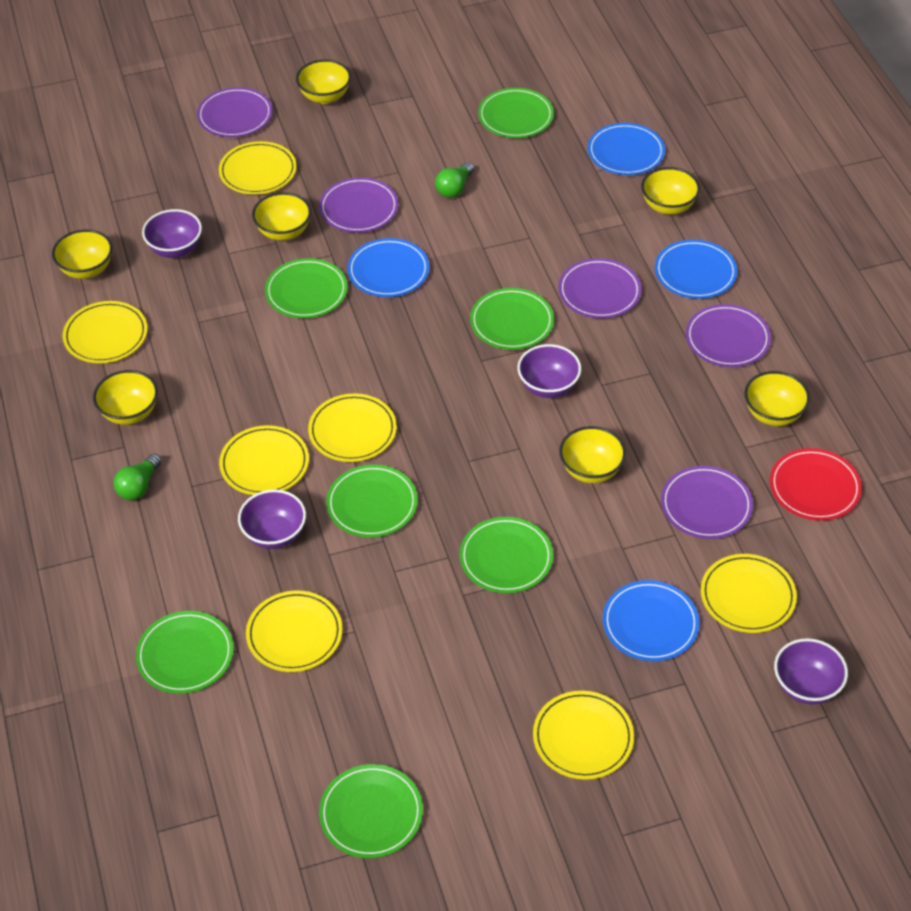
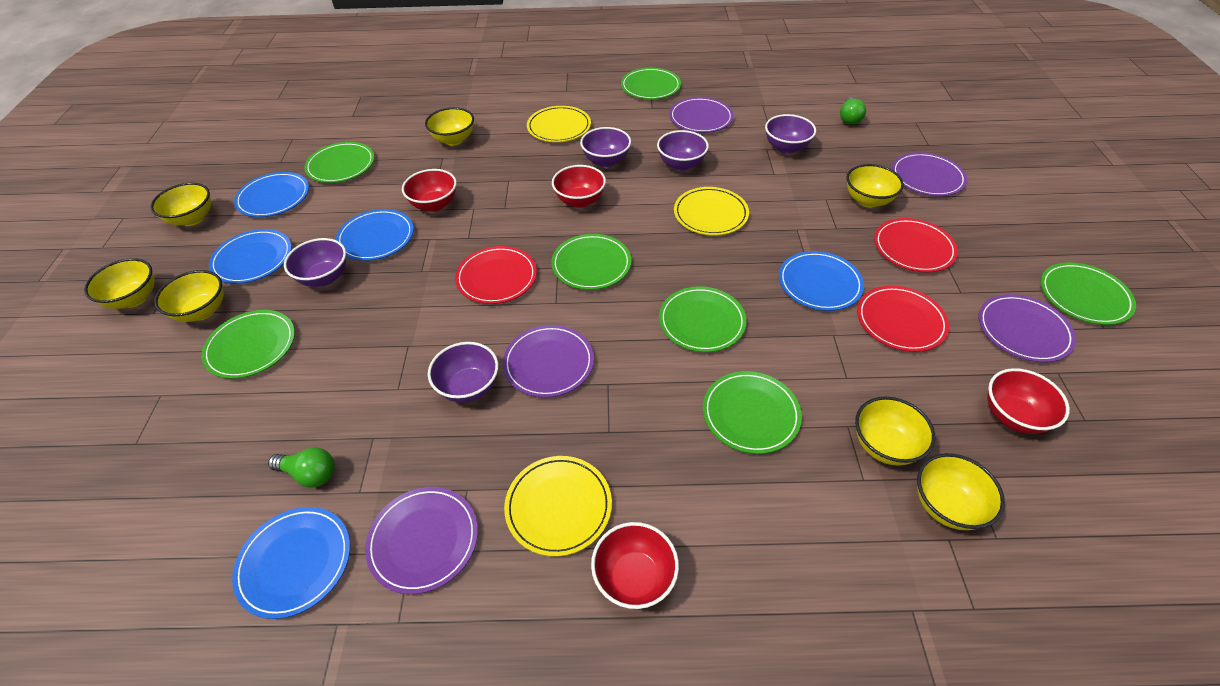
blue plate: [347,238,429,297] [588,123,665,175] [603,580,699,661] [655,240,737,299] = 4 -> [209,229,292,284] [232,507,350,619] [234,172,309,217] [336,209,414,261] [779,251,864,311] = 5
purple bowl: [142,209,202,258] [238,489,306,549] [517,344,581,398] [774,638,848,705] = 4 -> [284,238,346,287] [428,342,498,403] [580,127,631,167] [657,130,709,171] [765,114,816,154] = 5
red bowl: none = 0 -> [402,169,457,212] [552,165,606,208] [591,522,679,609] [987,368,1070,434] = 4
red plate: [770,448,862,521] = 1 -> [455,246,537,304] [857,286,949,352] [874,218,958,272] = 3
yellow plate: [63,301,148,363] [219,141,297,195] [219,425,309,495] [246,591,343,672] [308,393,397,462] [533,691,634,780] [701,554,797,633] = 7 -> [504,456,612,557] [527,106,591,142] [674,187,749,236] = 3

